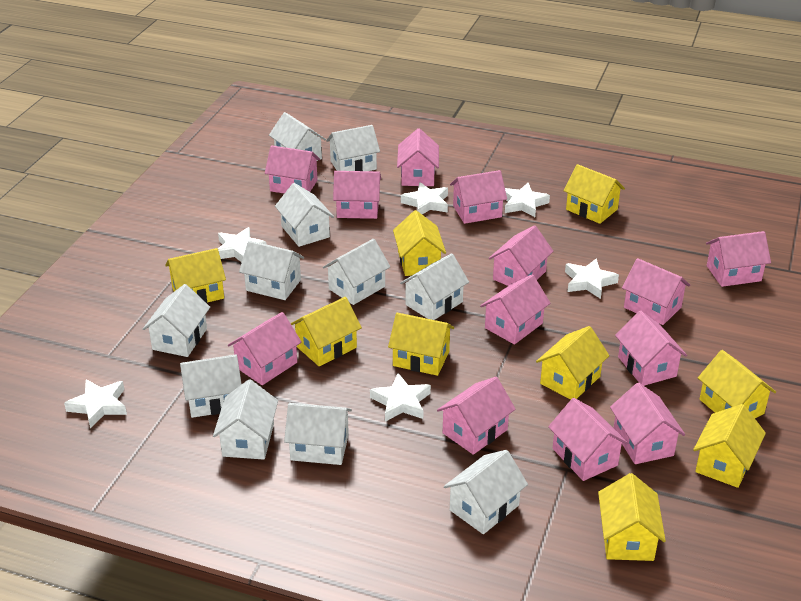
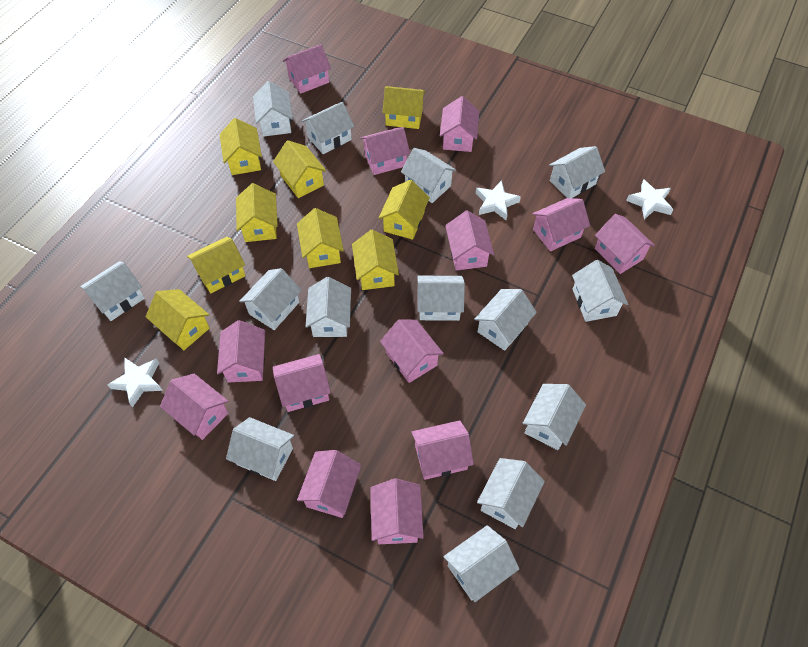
white house: [143,284,210,357] [180,354,242,418] [213,379,278,460] [239,241,304,300] [269,112,326,161] [275,183,334,247] [284,403,352,465] [323,239,390,305] [326,125,380,171] [400,254,469,320] [444,450,528,534] = 11 -> [80,261,145,321] [226,417,294,481] [239,268,302,330] [253,81,293,137] [302,102,354,154] [306,277,351,337] [401,148,457,203] [417,276,465,321] [443,525,519,602] [474,289,537,351] [477,458,545,529] [523,384,586,450] [549,146,605,198] [572,260,628,322] = 14
white star: [64,379,127,429] [218,227,267,262] [370,373,431,422] [401,182,448,214] [505,183,550,217] [565,258,619,299] = 6 -> [108,358,163,407] [476,180,521,220] [626,180,673,219] = 3

